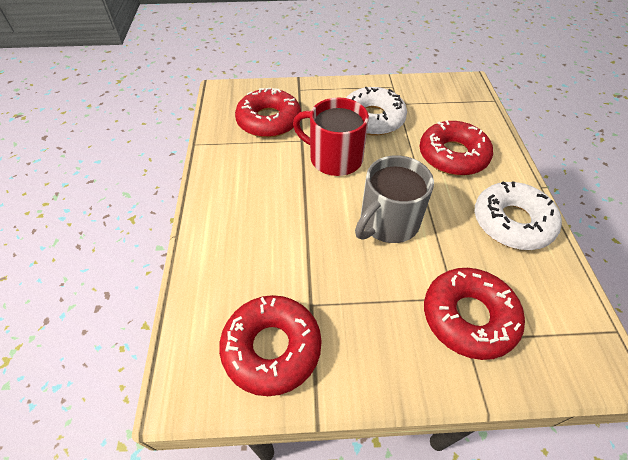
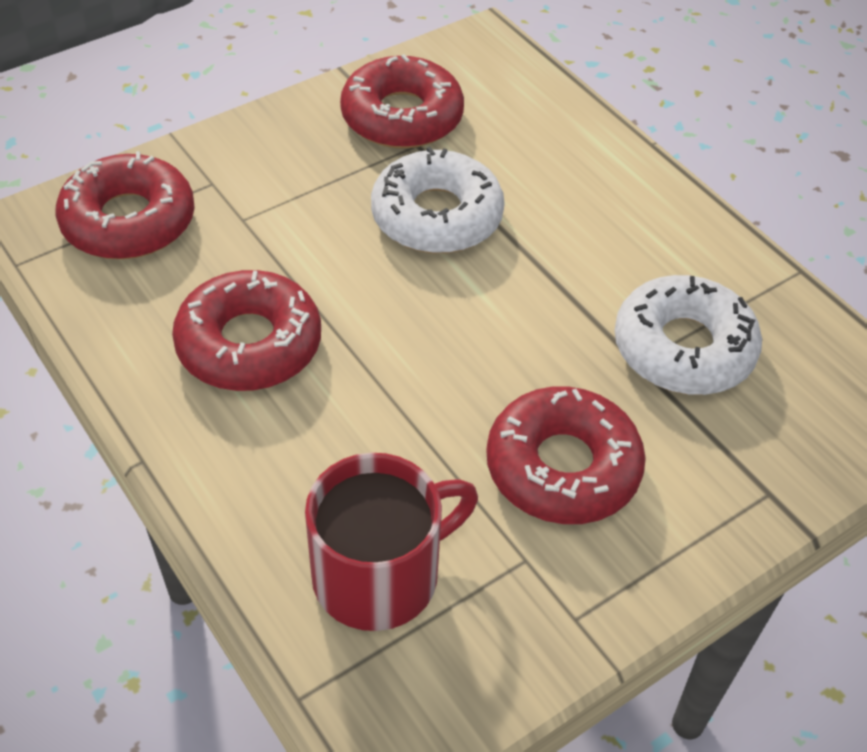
grey mug: [355,155,434,243] = 1 -> none = 0

